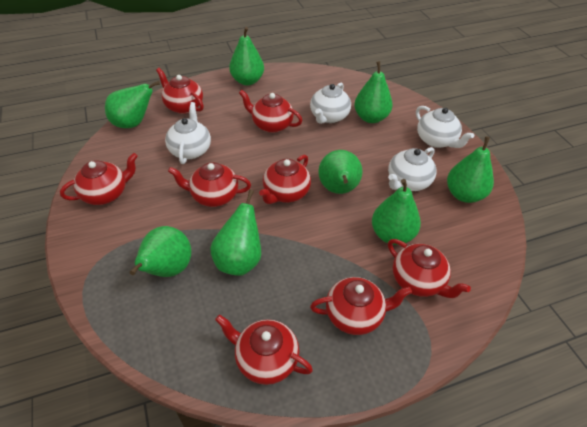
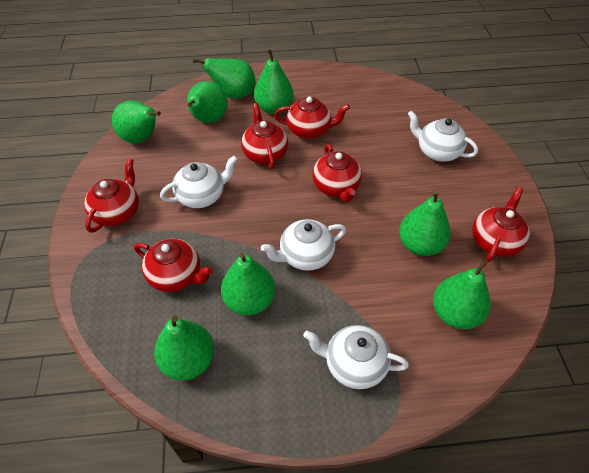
red teapot: [60,153,138,205] [156,68,204,114] [168,162,251,207] [215,315,313,385] [239,90,302,133] [259,155,311,204] [310,277,412,335] [388,239,471,298] = 8 -> [84,158,139,233] [134,239,213,292] [241,103,288,169] [274,96,350,139] [312,144,362,202] [472,187,530,262] = 6

